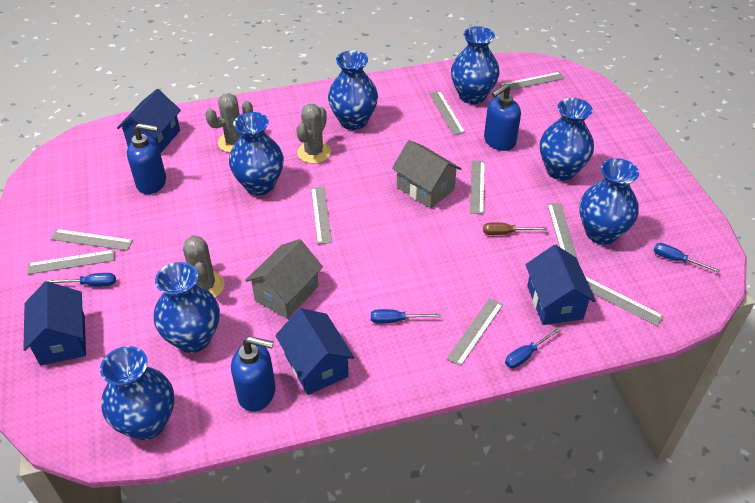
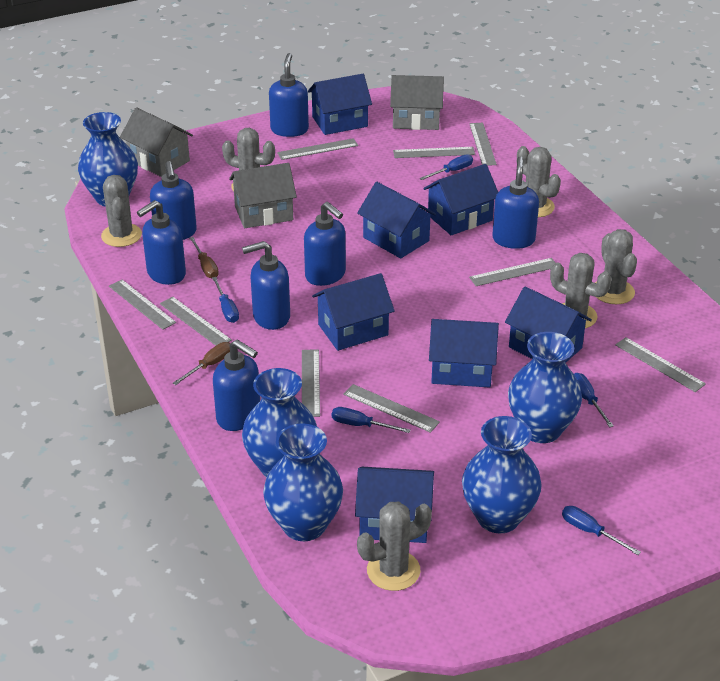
blue house: [23,281,86,366] [117,89,181,154] [275,308,354,395] [525,245,596,325] = 4 -> [308,74,372,135] [312,273,395,351] [355,467,434,543] [357,182,436,258] [423,164,498,235] [429,319,499,388] [505,286,592,363] = 7
blue screwdriver: [47,273,116,286] [371,309,441,324] [505,328,561,368] [654,243,721,273] = 4 -> [212,277,239,323] [332,407,411,433] [420,154,473,180] [562,506,641,555] [574,373,614,427] = 5
blue soap dispenser: [127,123,166,194] [231,336,275,412] [484,84,521,151] = 3 -> [137,200,186,285] [150,161,197,240] [213,339,260,431] [242,241,290,330] [269,53,309,137] [304,202,346,286] [492,156,539,249] = 7
blue vase: [100,346,174,440] [154,262,220,353] [229,112,284,195] [328,50,378,130] [451,26,500,104] [540,98,594,181] [579,158,639,245] = 7 -> [78,112,138,207] [242,368,317,477] [263,423,343,541] [462,416,542,533] [508,332,582,443] = 5
brown screwdriver: [483,223,547,235] = 1 -> [173,342,230,385] [189,237,219,278] = 2
grey cactus: [183,235,225,297] [205,93,253,153] [296,104,331,164] = 3 -> [101,175,142,247] [222,128,275,192] [357,502,432,591] [517,146,561,217] [550,253,611,328] [595,229,637,304] = 6
grey house: [245,239,323,319] [392,140,462,209] = 2 -> [120,107,193,177] [229,163,297,228] [390,75,444,130] = 3

